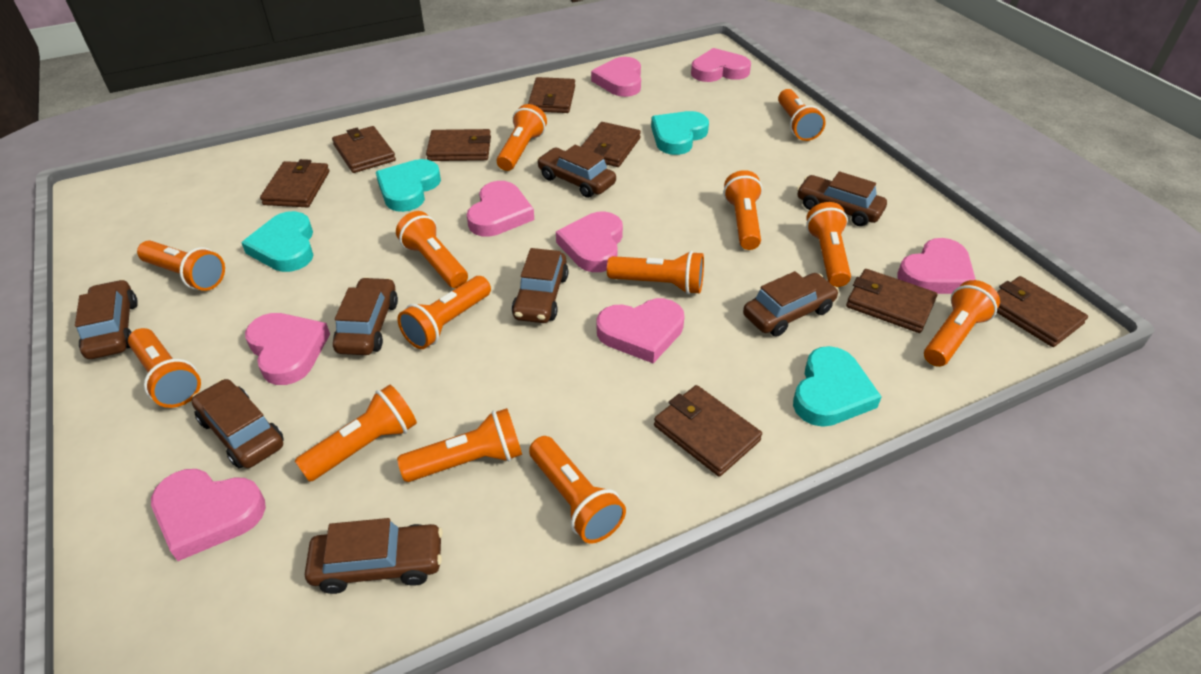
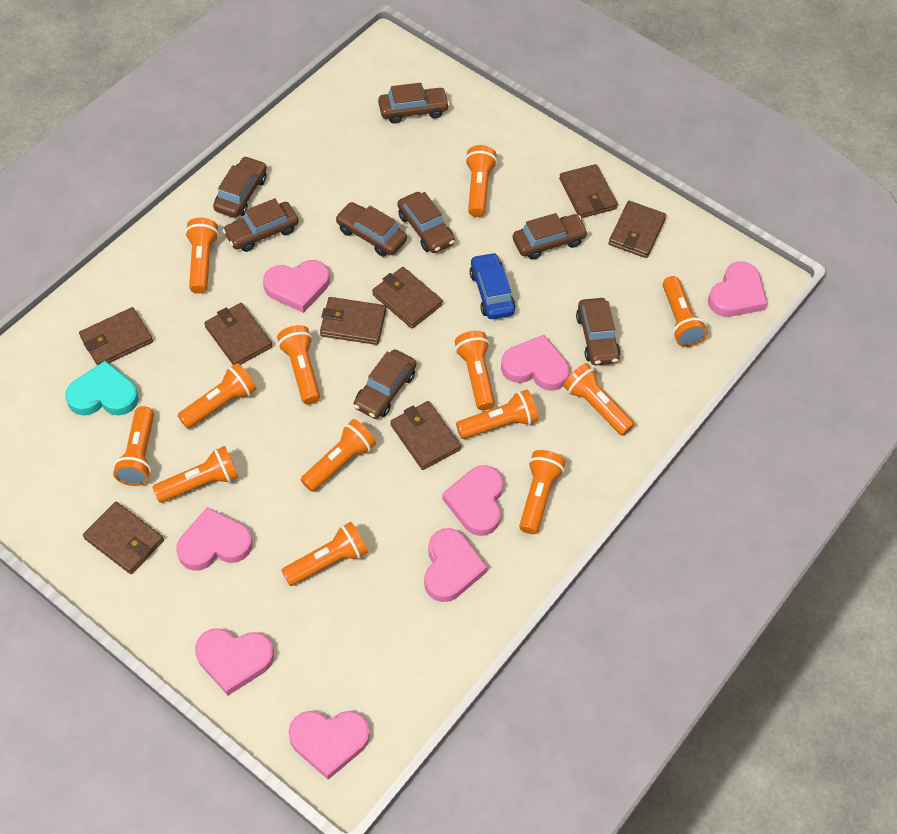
blue car: none = 0 -> [470,252,515,319] = 1
turquoise heart: [241,211,313,272] [376,159,441,212] [651,111,709,155] [793,346,882,427] = 4 -> [65,360,139,416] = 1

